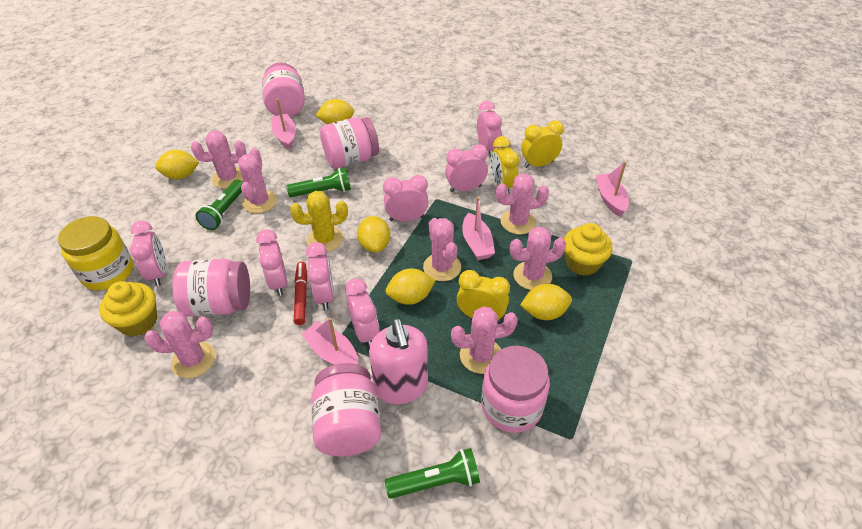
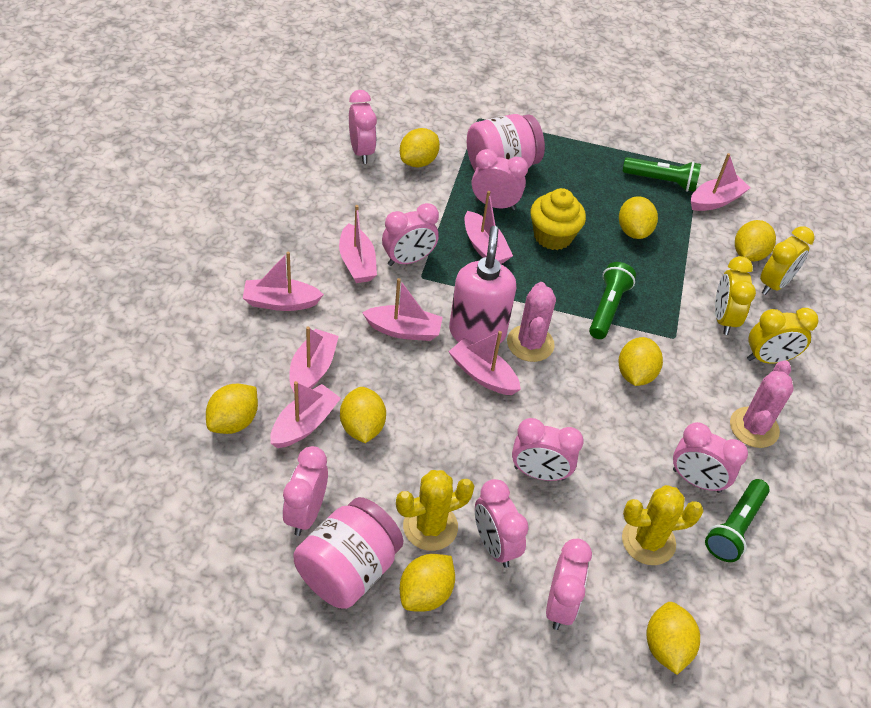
pink boat: [271,98,296,149] [301,318,358,365] [462,197,495,260] [595,161,629,216] = 4 -> [243,251,324,311] [270,381,341,448] [289,326,339,392] [339,205,377,283] [362,278,443,341] [449,331,521,395] [465,191,513,264] [691,153,750,211] = 8
pink cactus: [144,311,215,378] [191,131,246,189] [238,148,277,214] [423,218,461,281] [451,306,518,374] [496,173,549,234] [510,227,566,290] = 7 -> [507,282,556,362] [730,360,794,448] = 2
pink clock: [130,221,166,286] [256,229,287,296] [306,242,334,310] [345,278,380,347] [383,175,428,221] [445,144,488,192] [477,101,502,157] = 7 -> [282,446,328,536] [349,90,377,164] [382,203,439,266] [472,149,528,210] [475,479,529,568] [512,418,584,481] [546,539,592,630] [673,422,748,493] = 8
pink jar: [172,259,250,317] [262,63,305,117] [311,363,381,457] [320,117,379,169] [481,346,550,433] = 5 -> [294,497,403,609] [467,114,545,171] = 2
red marker: [294,262,307,325] = 1 -> none = 0
yellow cactus: [290,191,348,252] = 1 -> [396,470,474,551] [622,485,704,565] = 2
yellow cupcake: [99,281,157,336] [564,223,613,276] = 2 -> [531,188,586,250] = 1
yellow jar: [58,216,133,290] = 1 -> none = 0
yellow lemon: [155,150,199,179] [316,99,354,124] [357,216,390,252] [386,269,436,305] [520,284,572,320] = 5 -> [206,384,258,434] [340,387,386,443] [400,128,440,167] [400,554,455,612] [618,337,663,386] [619,196,658,239] [647,602,700,675] [735,220,776,262] = 8

